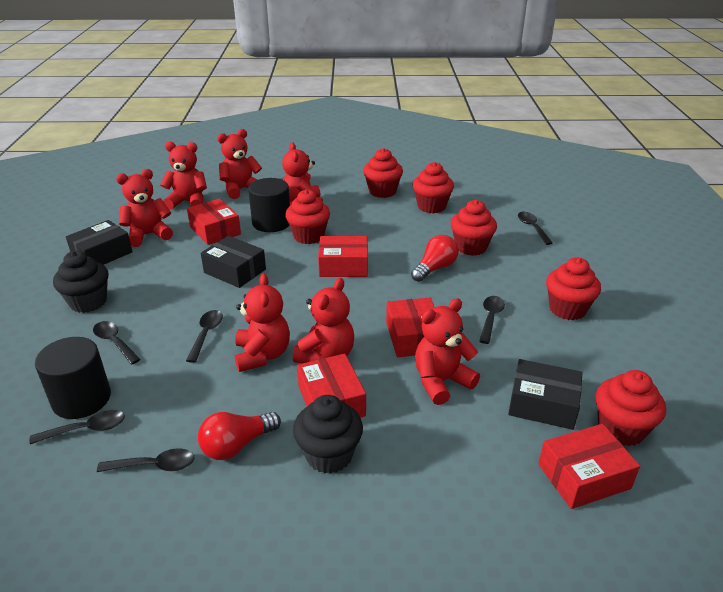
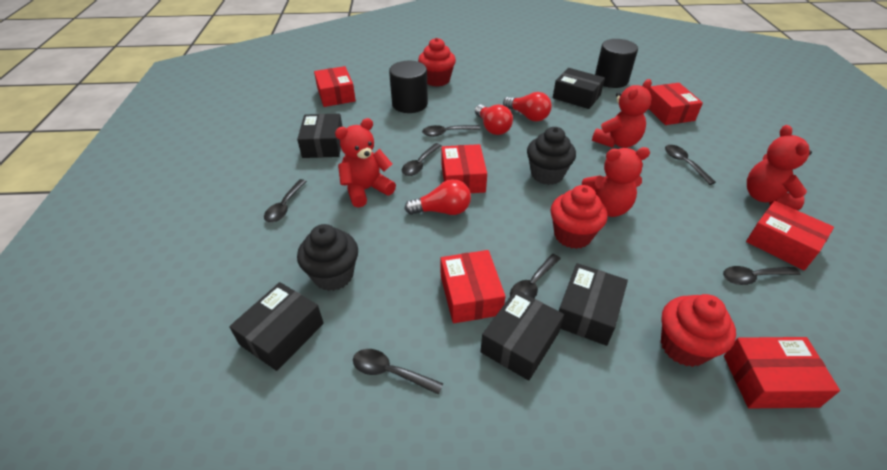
black box: [66,220,133,265] [201,236,266,288] [508,359,582,430] = 3 -> [229,282,324,371] [297,113,343,158] [481,290,564,381] [553,68,605,109] [559,263,628,346] = 5
black spoon: [29,410,125,444] [93,321,141,364] [97,448,194,472] [186,310,223,363] [479,296,505,344] [518,212,553,245] = 6 -> [264,179,307,222] [353,349,443,395] [402,143,442,176] [422,125,480,137] [510,254,561,298] [665,145,716,185] [723,266,800,285] = 7
red box: [187,199,241,245] [297,354,366,418] [318,236,368,277] [386,298,435,357] [538,424,640,509] = 5 -> [314,66,356,107] [440,250,506,323] [441,144,487,193] [648,83,703,125] [724,337,840,409] [746,201,834,270] = 6
red cupcake: [285,189,330,244] [363,148,403,198] [413,162,454,213] [451,200,497,256] [546,257,601,320] [596,370,666,446] = 6 -> [418,38,456,86] [551,185,607,249] [661,294,736,367] = 3
red light bulb: [198,412,281,460] [411,235,459,282] = 2 -> [405,179,471,215] [475,104,513,135] [503,92,552,122] = 3
red teddy bear: [116,169,173,247] [160,142,207,210] [217,129,262,199] [235,273,290,372] [282,142,323,205] [293,278,354,363] [415,298,480,405] = 7 -> [335,118,396,208] [582,147,650,217] [592,79,652,148] [747,125,812,210] = 4

